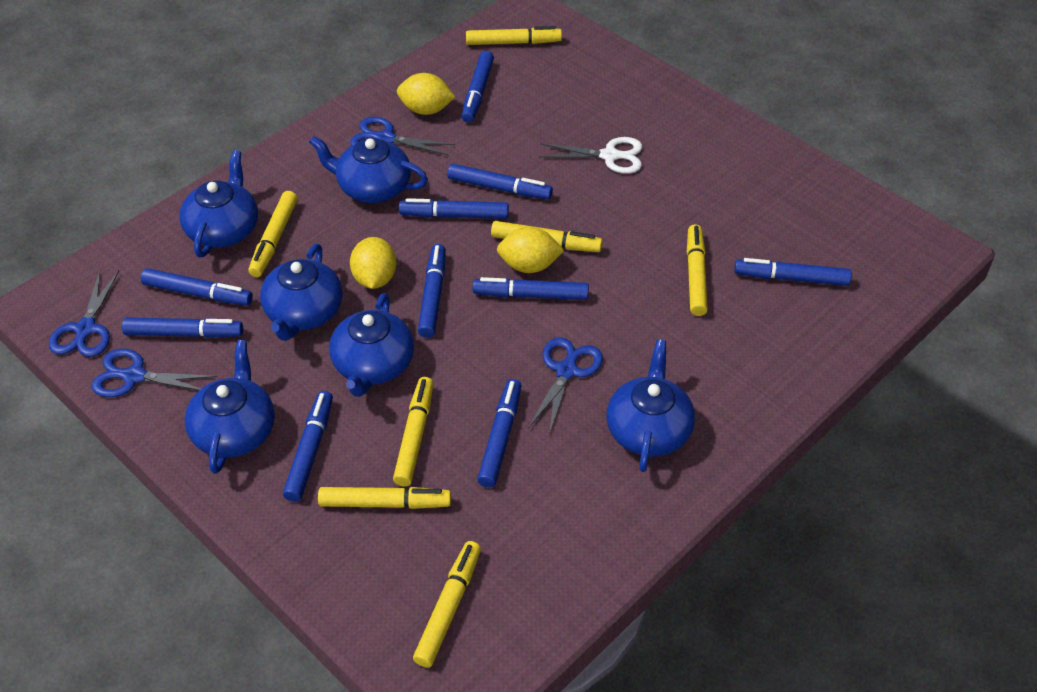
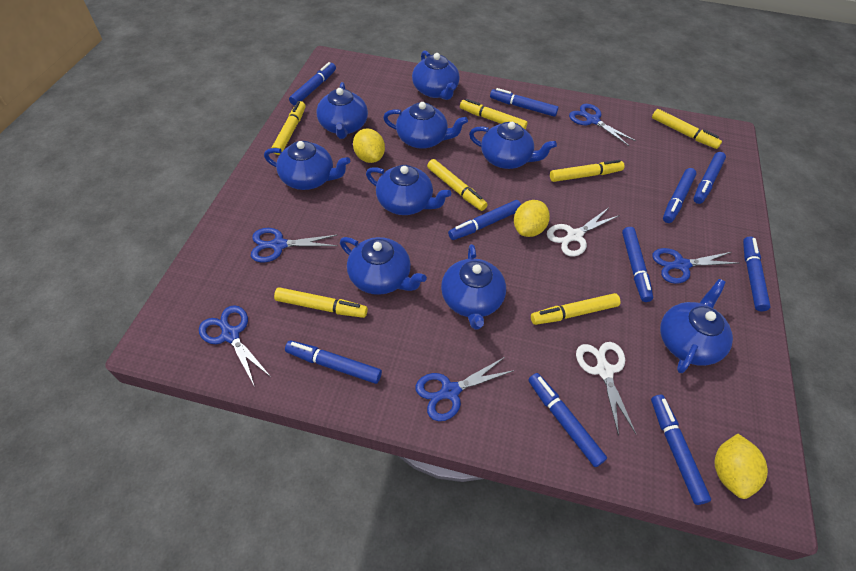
blue scissors: [49,270,120,357] [92,349,217,397] [350,117,455,156] [528,337,603,435] = 4 -> [199,305,271,387] [251,228,338,262] [416,357,515,421] [569,104,636,146] [652,248,738,284] = 5
blue teapot: [179,150,258,257] [185,340,275,474] [260,244,343,341] [309,136,428,203] [329,293,414,397] [606,339,695,472] = 6 -> [264,141,350,190] [316,82,368,139] [340,237,427,295] [366,165,451,215] [383,102,468,149] [412,50,460,100] [441,244,506,330] [469,122,557,169] [660,279,733,373] = 9
white scissors: [538,137,642,174] = 1 -> [547,208,620,257] [576,342,636,436] = 2

